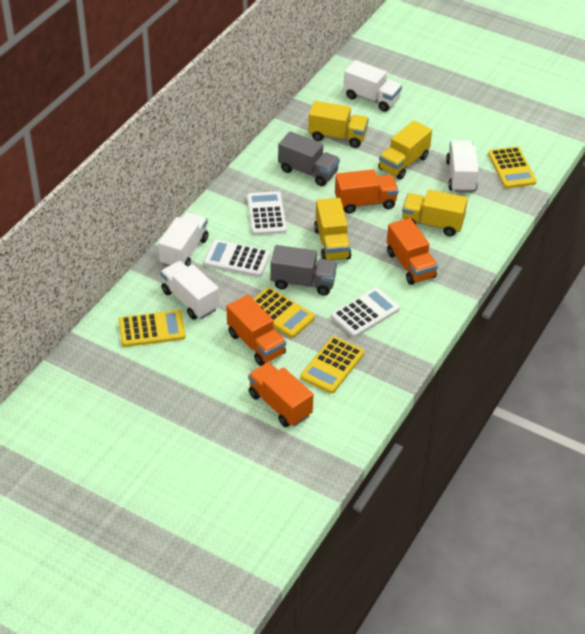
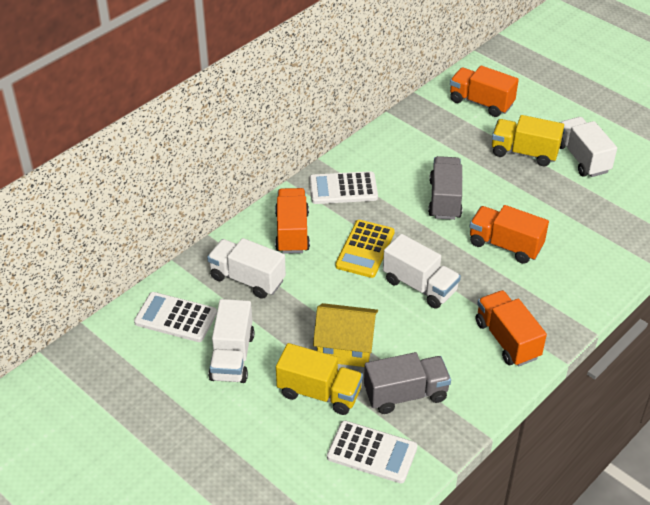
yellow calculator: [118,310,186,347] [253,287,315,338] [301,336,364,394] [488,146,537,188] = 4 -> [335,220,395,278] = 1
yellow house: none = 0 -> [313,303,378,367] = 1
yellow truck: [308,101,369,148] [314,198,351,260] [378,120,432,180] [402,190,468,236] = 4 -> [276,343,363,415] [492,115,564,166] = 2

